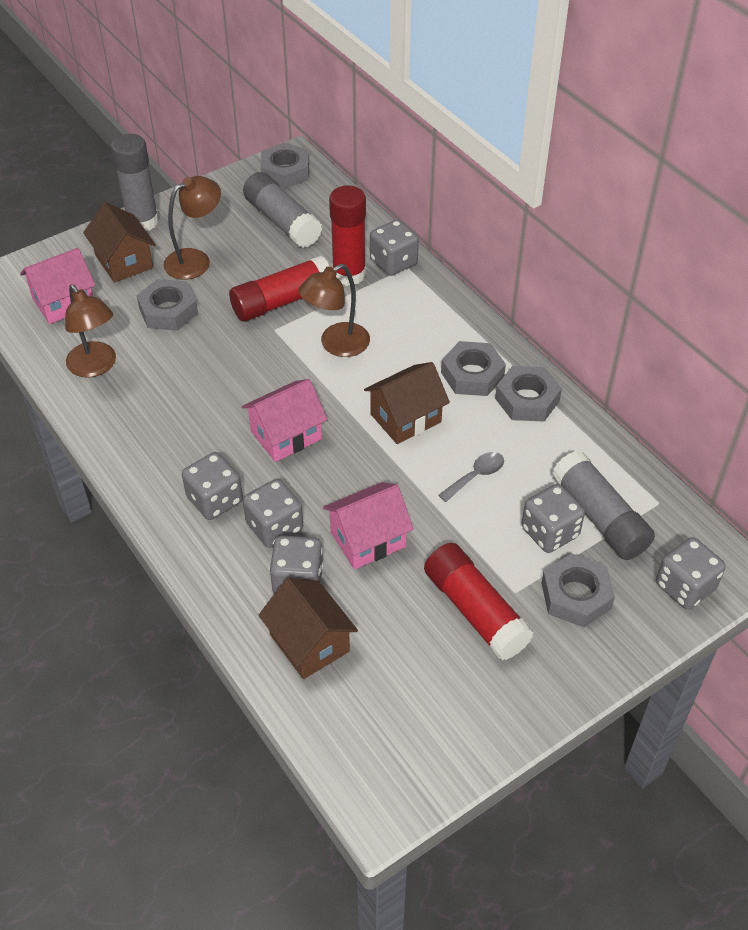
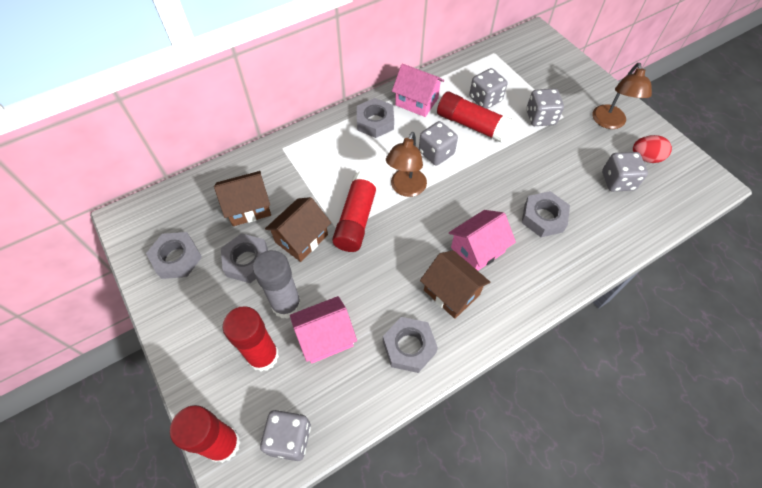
brown lamp: [65,284,116,378] [163,176,221,280] [298,264,370,357] = 3 -> [386,132,427,197] [592,63,652,129] = 2
grey dice: [182,452,243,520] [243,479,303,548] [270,536,323,594] [370,219,419,276] [521,484,585,553] [656,537,726,610] = 6 -> [260,410,311,461] [419,121,458,165] [469,68,507,109] [527,88,564,126] [602,152,648,192] = 5
grey glue stick: [111,134,159,231] [243,172,322,248] [552,451,655,560] = 3 -> [253,250,302,319] = 1
grey spoon: [439,452,504,502] = 1 -> none = 0
red egg: none = 0 -> [633,135,672,163] = 1
red glue stick: [229,255,330,322] [329,186,366,286] [424,543,534,661] = 3 -> [170,405,241,463] [223,306,279,371] [332,171,379,252] [437,92,512,142] = 4

